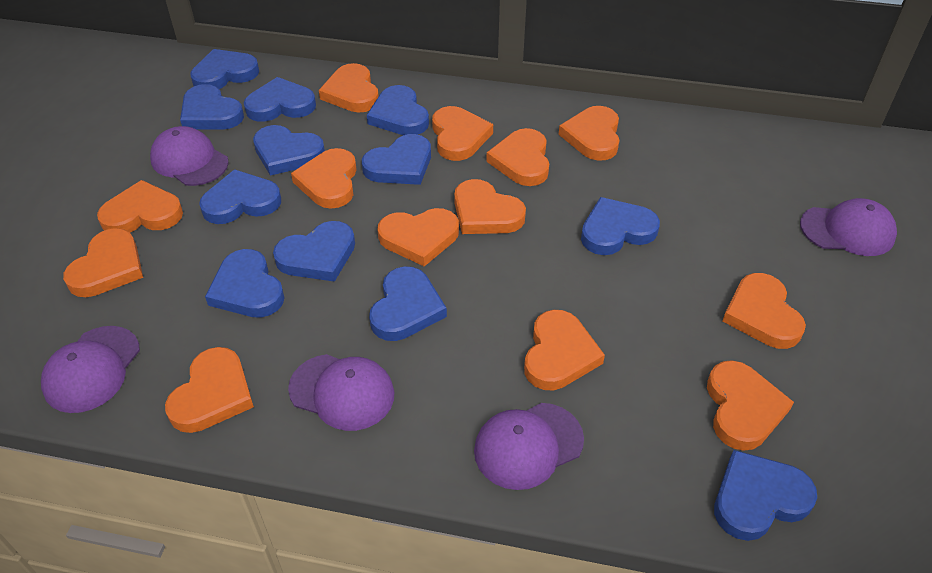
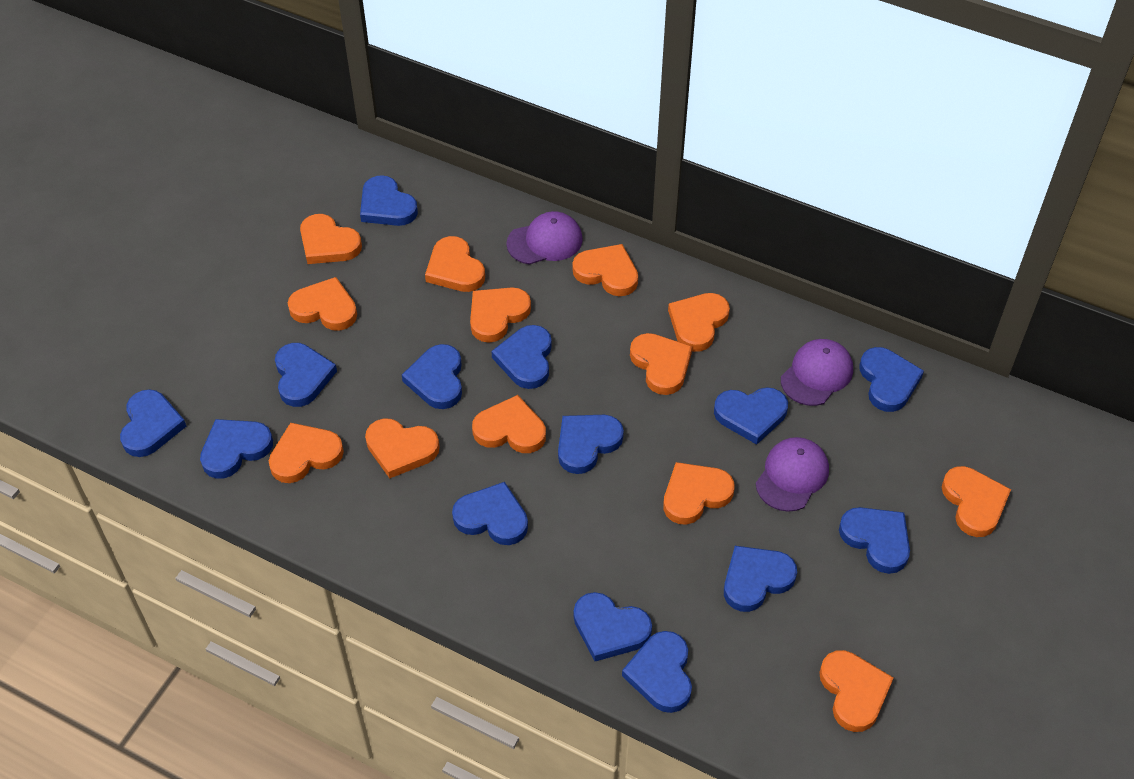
blue heart: [180,84,244,130] [190,49,259,89] [199,169,281,224] [205,249,284,318] [244,77,316,122] [253,125,325,176] [273,221,355,282] [362,134,431,185] [367,85,429,135] [369,266,447,341] [581,197,660,255] [714,450,817,541] = 12 -> [120,389,186,457] [200,419,273,479] [275,343,337,407] [360,175,418,226] [402,344,462,409] [452,482,528,545] [491,325,552,389] [558,415,624,474] [574,592,652,661] [622,631,692,713] [714,387,788,445] [724,546,797,612] [839,507,910,574] [859,347,924,412] = 14
purple cap: [41,326,140,413] [150,126,229,186] [288,354,394,431] [474,403,584,490] [800,198,897,256] = 5 -> [506,211,583,265] [756,437,829,512] [781,339,853,406] = 3

